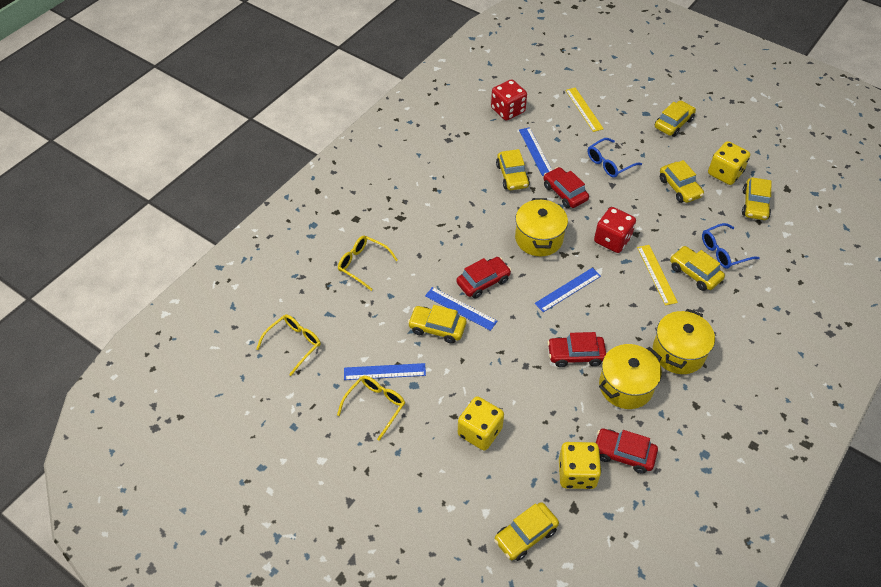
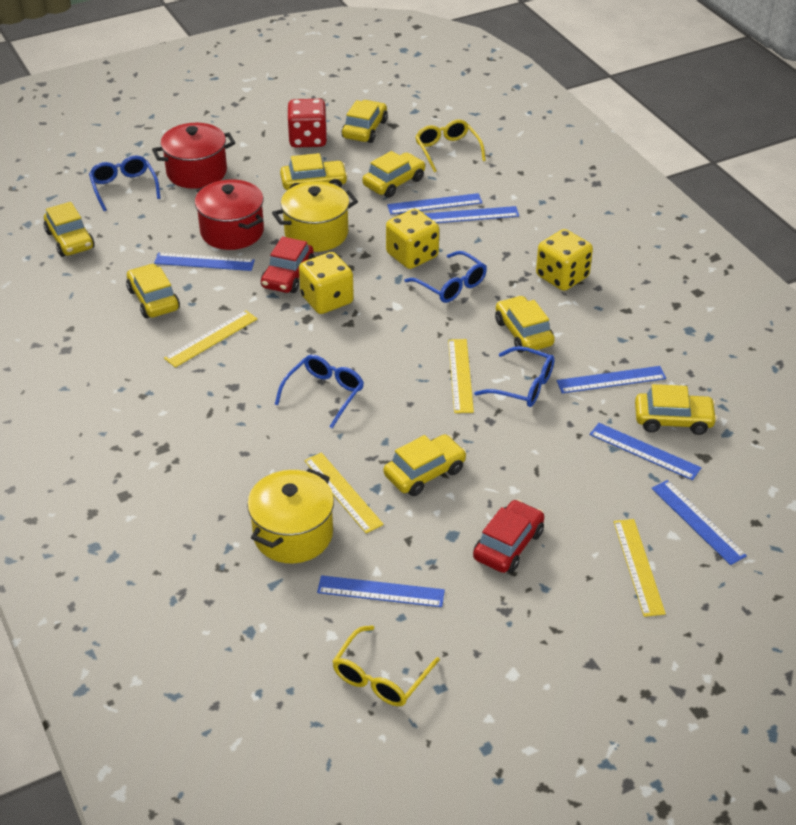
blue glasses: [588,138,642,177] [702,223,760,269] = 2 -> [89,155,161,211] [275,355,364,429] [404,251,487,303] [474,346,555,407] = 4
blue ruler: [344,363,426,380] [425,287,498,331] [519,127,552,176] [535,268,601,312] = 4 -> [154,253,255,271] [317,575,445,607] [387,193,482,214] [424,206,519,223] [557,366,666,393] [590,423,701,480] [651,480,747,565] = 7
red car: [456,257,511,298] [544,167,589,208] [547,332,606,367] [596,429,658,474] = 4 -> [261,237,314,293] [473,500,544,573] = 2
red dice: [491,79,527,120] [594,207,636,253] = 2 -> [288,99,327,148] = 1
red pot: none = 0 -> [152,123,235,189] [195,179,264,250] = 2
yellow car: [408,305,466,344] [494,502,559,561] [496,149,530,190] [655,100,696,137] [660,160,704,203] [670,246,725,291] [742,177,771,220] = 7 -> [44,202,95,257] [126,264,180,318] [280,153,348,190] [342,100,388,143] [362,151,425,198] [384,434,467,496] [495,295,555,353] [635,384,717,435] = 8
yellow glasses: [256,314,321,376] [337,376,405,441] [338,236,398,291] = 3 -> [332,626,440,706] [415,119,486,172] = 2
yellow pot: [515,198,568,256] [599,344,662,409] [653,309,715,374] = 3 -> [247,468,334,563] [272,181,358,252] = 2
yellow ruler: [565,87,604,132] [637,245,678,306] = 2 -> [164,310,258,368] [304,452,384,533] [448,339,474,413] [614,519,666,617] = 4

